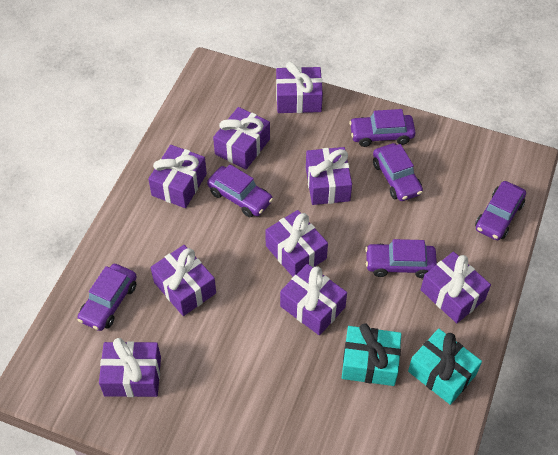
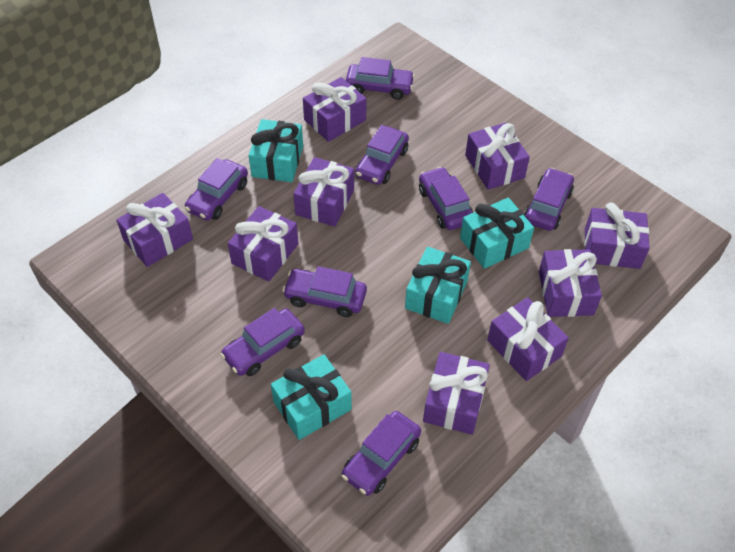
purple car: [77,264,137,331] [207,164,273,217] [349,109,416,147] [365,239,437,278] [373,143,423,201] [475,181,526,240] = 6 -> [184,158,248,221] [220,308,305,376] [282,266,367,317] [342,411,421,496] [346,57,415,100] [355,125,409,185] [419,167,473,230] [524,168,574,231] = 8
turquoise gift: [342,323,401,386] [408,329,482,405] = 2 -> [249,119,303,182] [271,355,352,440] [405,247,471,324] [460,198,534,269] = 4

